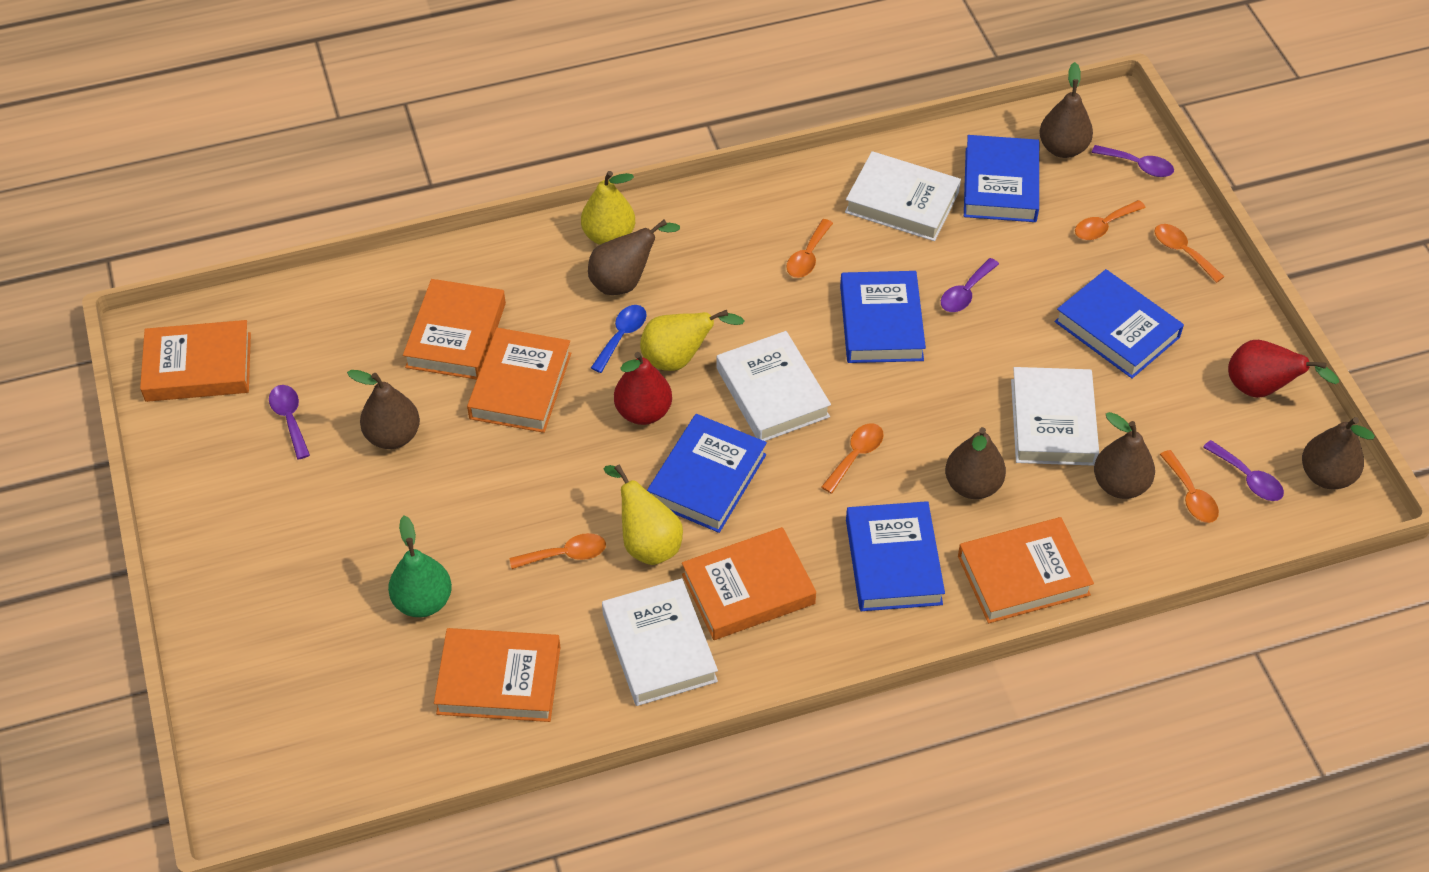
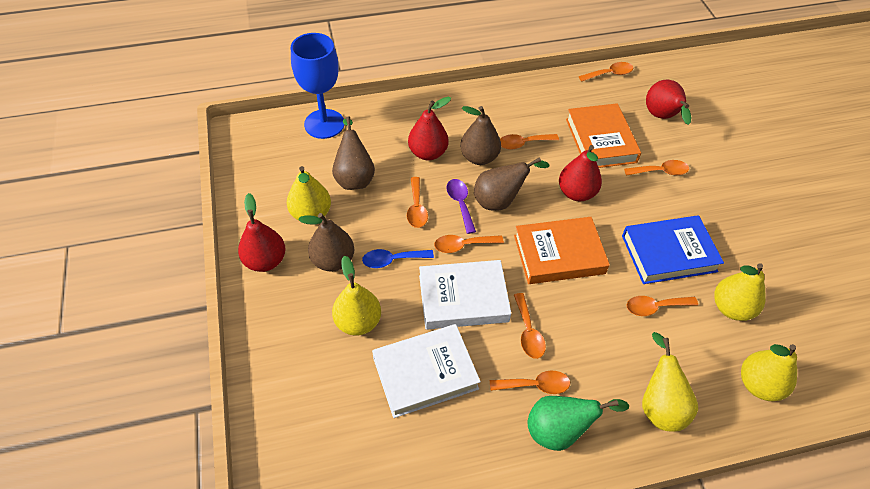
blue book: [647,414,767,533] [840,271,926,363] [846,501,945,611] [964,135,1039,222] [1054,269,1184,378] = 5 -> [622,215,724,284] = 1
blue goblet: none = 0 -> [291,33,345,139] = 1
brown pear: [347,370,420,449] [588,220,680,295] [945,427,1006,499] [1039,62,1093,158] [1094,412,1155,499] [1302,417,1375,489] = 6 -> [298,213,354,272] [332,117,375,190] [460,106,501,165] [474,158,550,211] = 4
orange book: [140,320,251,402] [403,279,506,380] [434,628,561,722] [467,328,571,433] [682,527,816,640] [958,517,1094,623] = 6 -> [514,217,610,284] [566,103,641,168] = 2
orange spoon: [510,533,606,569] [786,219,833,278] [821,424,884,494] [1075,200,1146,240] [1154,224,1224,283] [1160,450,1219,523] = 6 -> [407,177,428,228] [434,235,504,253] [490,371,570,394] [500,134,559,150] [514,293,546,359] [579,62,633,82] [624,160,689,176] [626,296,698,316] = 8
purple spoon: [269,385,310,460] [941,258,999,312] [1091,145,1174,177] [1203,440,1284,501] = 4 -> [446,179,476,234] = 1
red pear: [614,352,672,425] [1228,340,1339,398] = 2 -> [238,193,286,272] [408,97,451,161] [559,145,602,201] [646,79,691,125] = 4
white book: [602,578,718,706] [717,331,831,441] [845,151,961,241] [1011,367,1099,466] = 4 -> [372,324,481,418] [419,260,511,330] = 2
yellow pear: [581,171,635,245] [604,465,683,565] [640,310,744,371] = 3 -> [287,166,331,221] [332,256,381,335] [642,332,698,432] [714,263,766,321] [741,344,797,401] = 5

